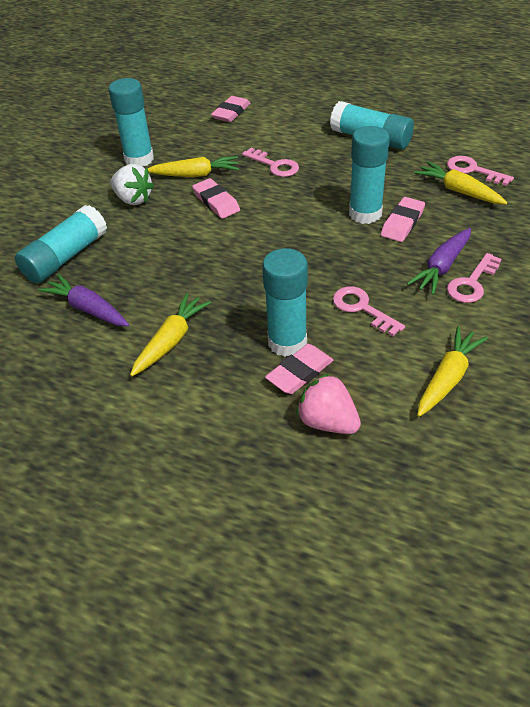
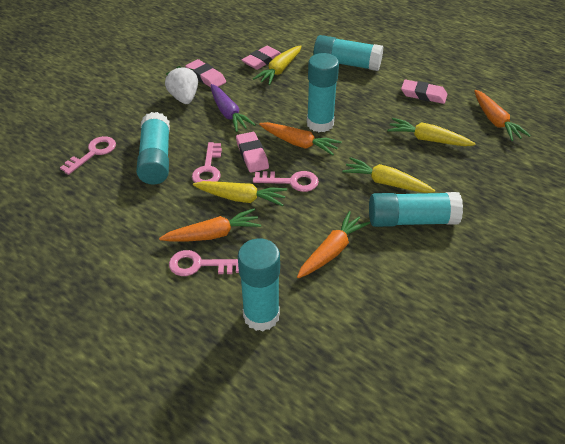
orange carrot: none = 0 -> [159,208,261,242] [259,122,342,155] [297,211,370,278] [474,90,531,141] = 4
pink strawberry: [296,373,361,434] = 1 -> none = 0
purple carrot: [38,274,129,326] [407,228,471,295] = 2 -> [211,84,256,132] = 1

